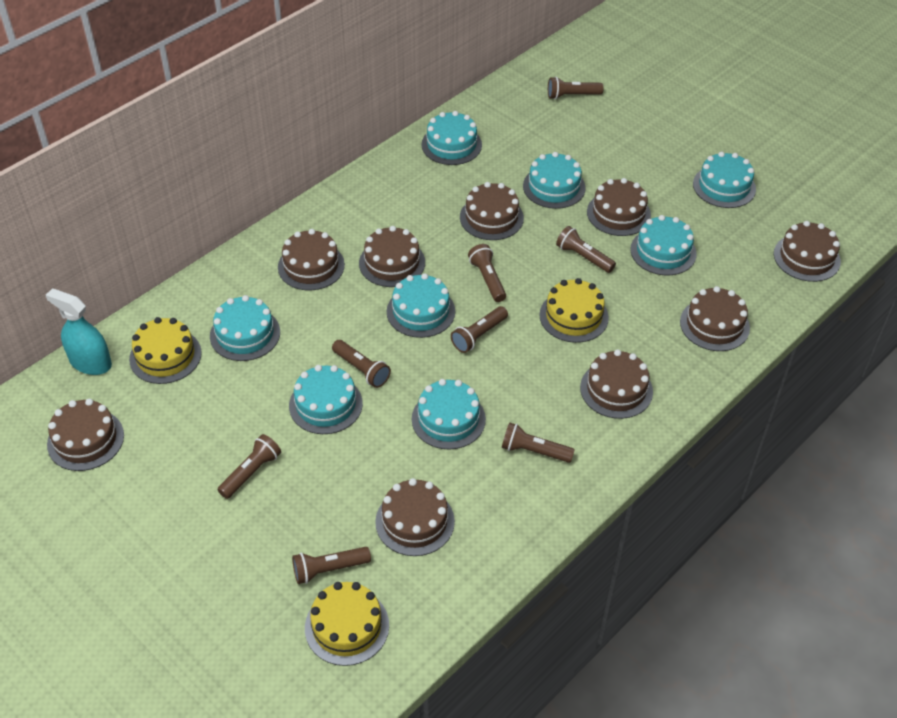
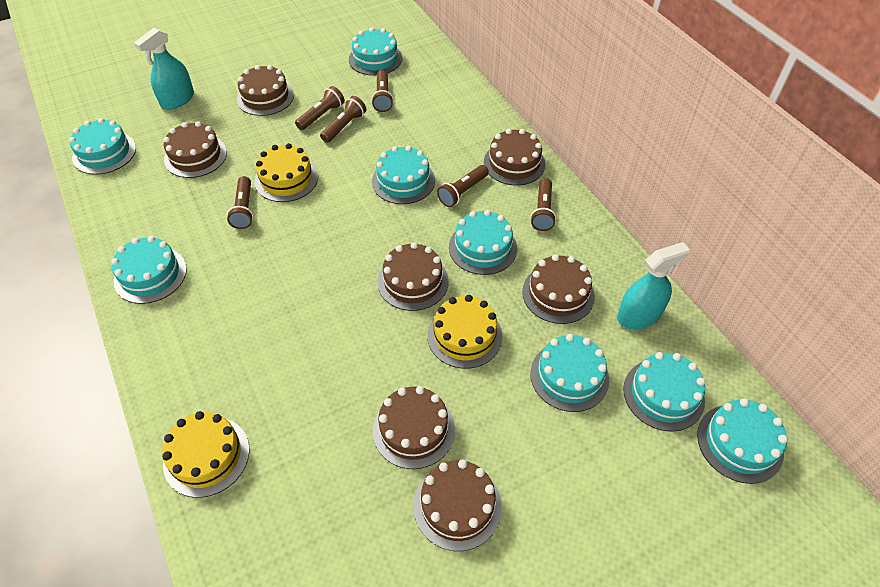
brown cake: [47,399,124,471] [278,229,345,290] [359,226,425,287] [375,478,455,556] [460,182,524,240] [580,349,653,419] [587,178,651,236] [680,286,750,351] [774,221,841,282] = 9 -> [163,121,227,178] [237,65,294,116] [373,386,455,469] [378,242,449,311] [413,460,502,551] [484,129,546,186] [522,254,595,324] = 7
brown flashlight: [218,434,281,499] [292,547,371,584] [332,340,391,388] [451,306,508,353] [468,244,506,302] [502,422,575,463] [548,77,604,99] [556,226,616,273] = 8 -> [227,176,253,229] [295,86,345,130] [320,96,366,143] [371,70,394,112] [437,165,489,207] [530,178,556,231] = 6
turquoise spray bottle: [46,288,112,375] = 1 -> [134,28,194,109] [617,242,690,329] = 2

